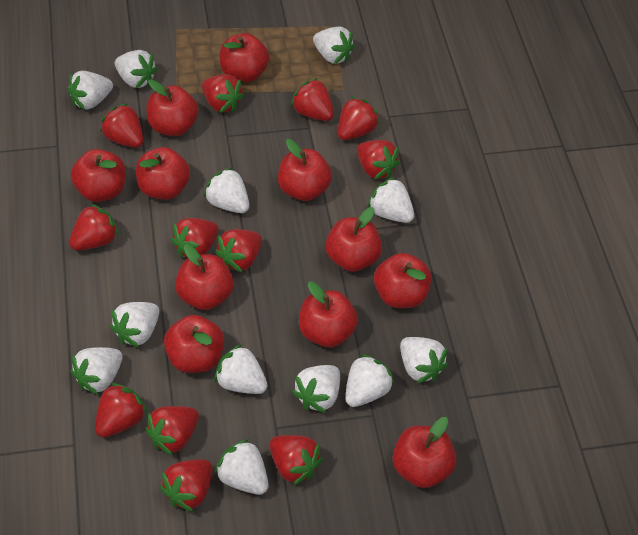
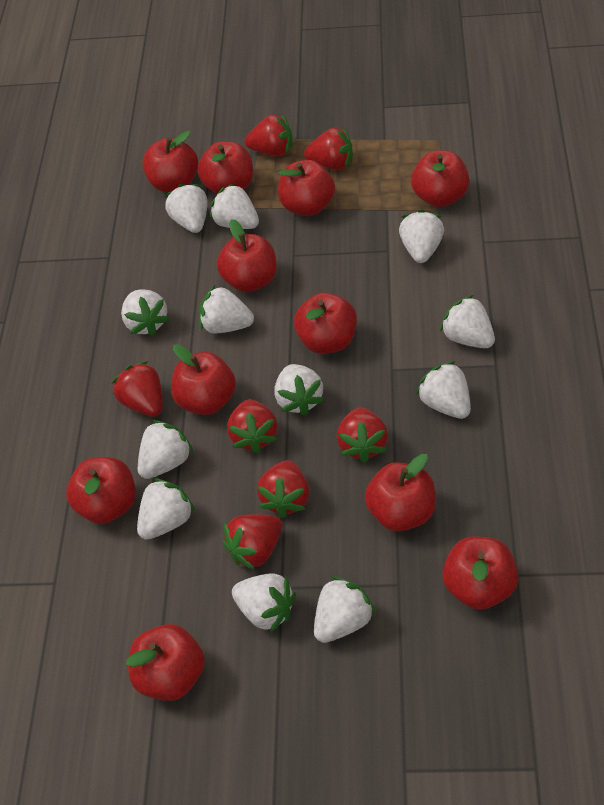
red strawberry: [69,204,119,251] [95,383,147,438] [100,103,144,148] [145,406,199,456] [160,459,212,512] [171,218,219,258] [202,74,244,113] [215,229,262,272] [270,435,323,486] [291,78,334,121] [338,96,379,140] [357,140,400,180] = 12 -> [112,361,163,417] [223,514,282,570] [227,399,277,453] [245,114,293,156] [257,460,309,518] [304,127,353,170] [337,407,388,463] = 7

